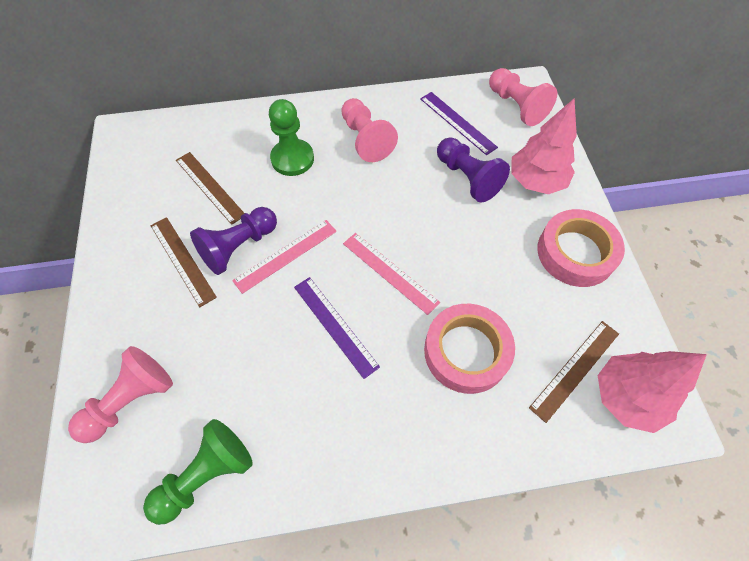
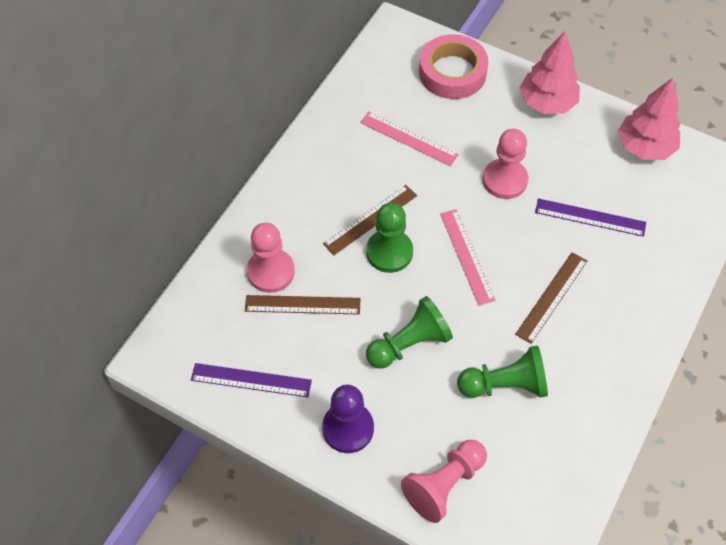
green pawn: [143,419,253,525] [269,99,314,176] = 2 -> [366,203,413,273] [366,296,453,369] [457,345,548,398] = 3
pink tape: [424,304,515,394] [537,209,625,287] = 2 -> [419,34,489,99] = 1
purple pawn: [190,207,277,275] [437,137,510,203] = 2 -> [322,385,374,453] = 1

